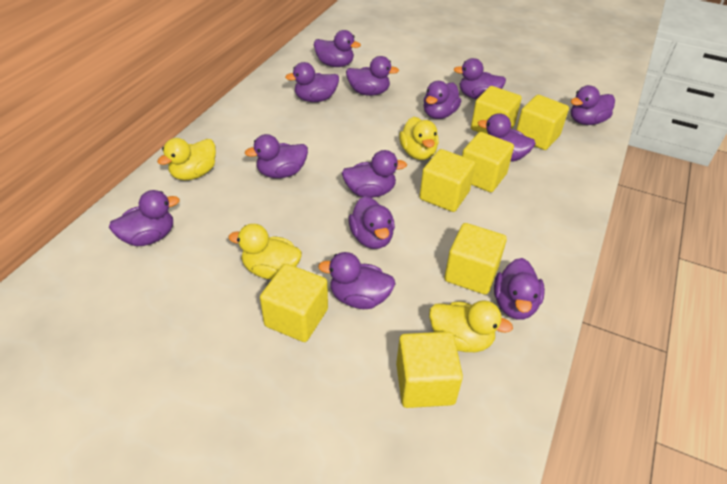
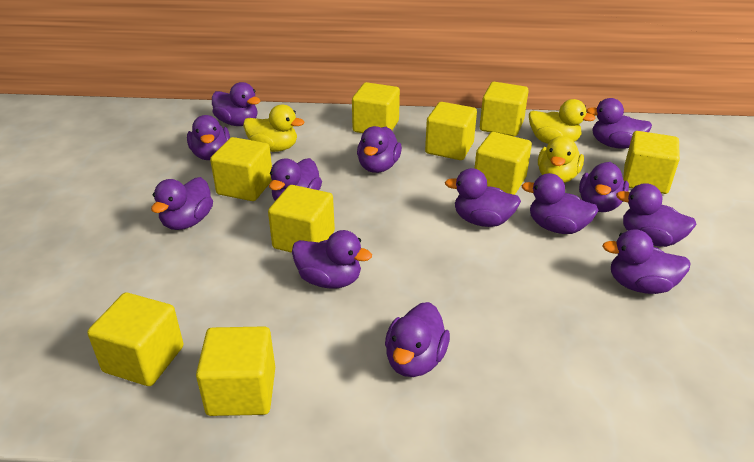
yellow cube: [260,264,328,342] [396,332,463,408] [419,149,475,212] [444,223,507,295] [462,132,514,192] [471,86,522,134] [516,95,569,150] = 7 -> [87,293,184,386] [196,326,275,416] [210,137,272,201] [268,185,335,253] [352,82,400,133] [425,102,477,160] [474,132,532,195] [480,82,529,137] [623,131,680,194] = 9
yellow duck: [157,138,216,180] [228,224,302,280] [399,117,439,160] [429,300,513,352] = 4 -> [243,105,304,152] [529,99,596,144] [538,136,584,183] = 3

